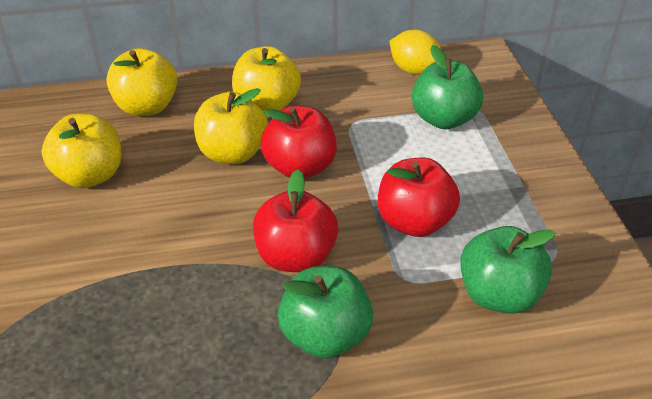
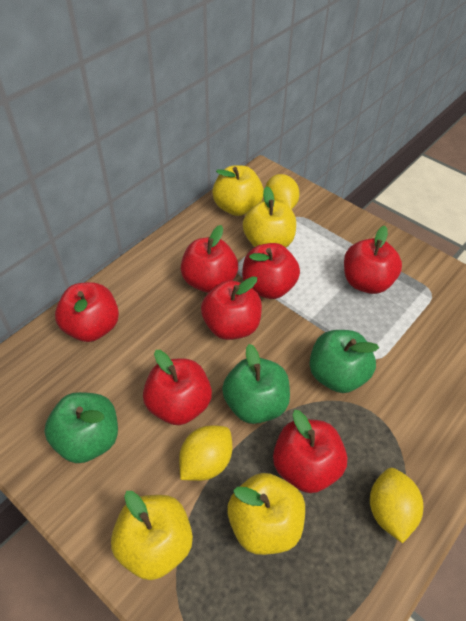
red apple: [253,169,338,272] [261,106,337,179] [378,158,460,237] = 3 -> [55,282,119,342] [143,350,212,425] [181,225,238,293] [201,276,262,340] [242,243,300,299] [273,410,347,493] [344,226,402,294] = 7
yellow lemon: [389,30,441,75] = 1 -> [179,425,232,481] [265,174,300,209] [370,468,423,543] = 3

